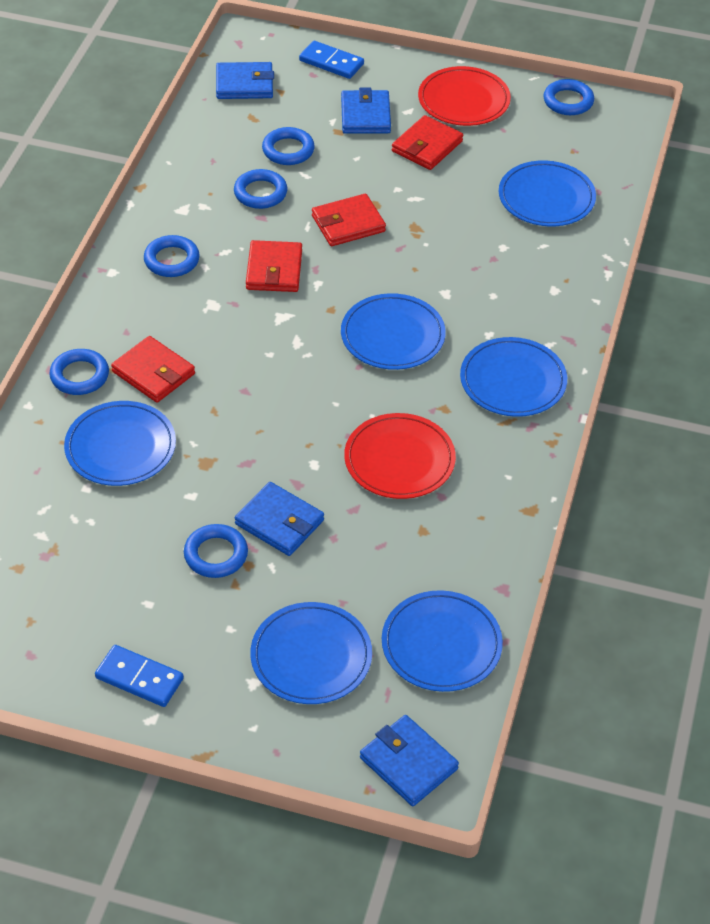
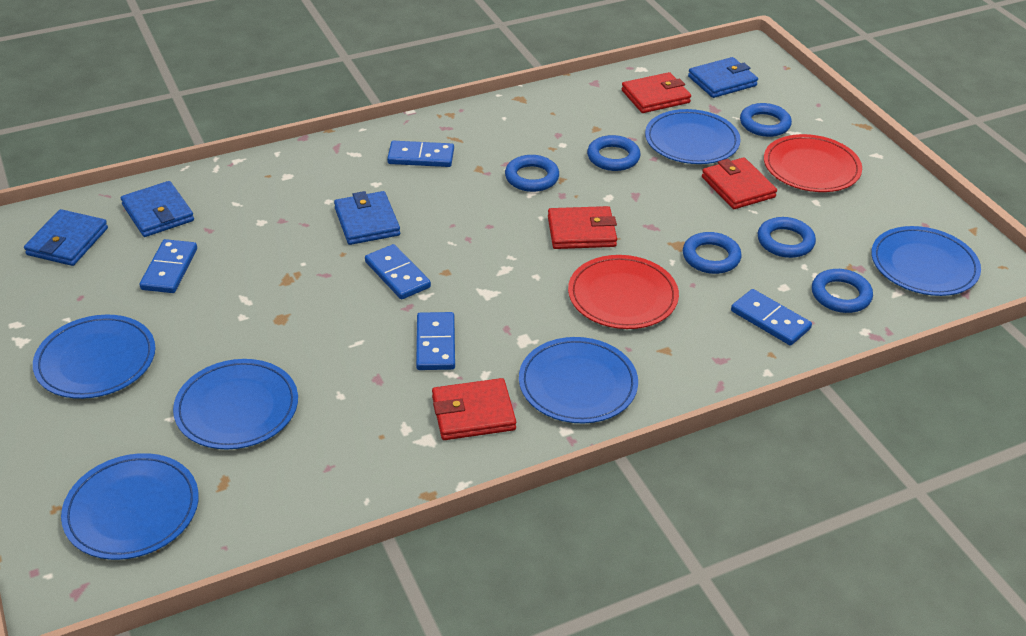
blue domino: [95,645,184,707] [299,41,364,79] = 2 -> [140,239,197,293] [365,244,431,300] [387,141,454,167] [416,312,455,370] [731,289,812,345] = 5

